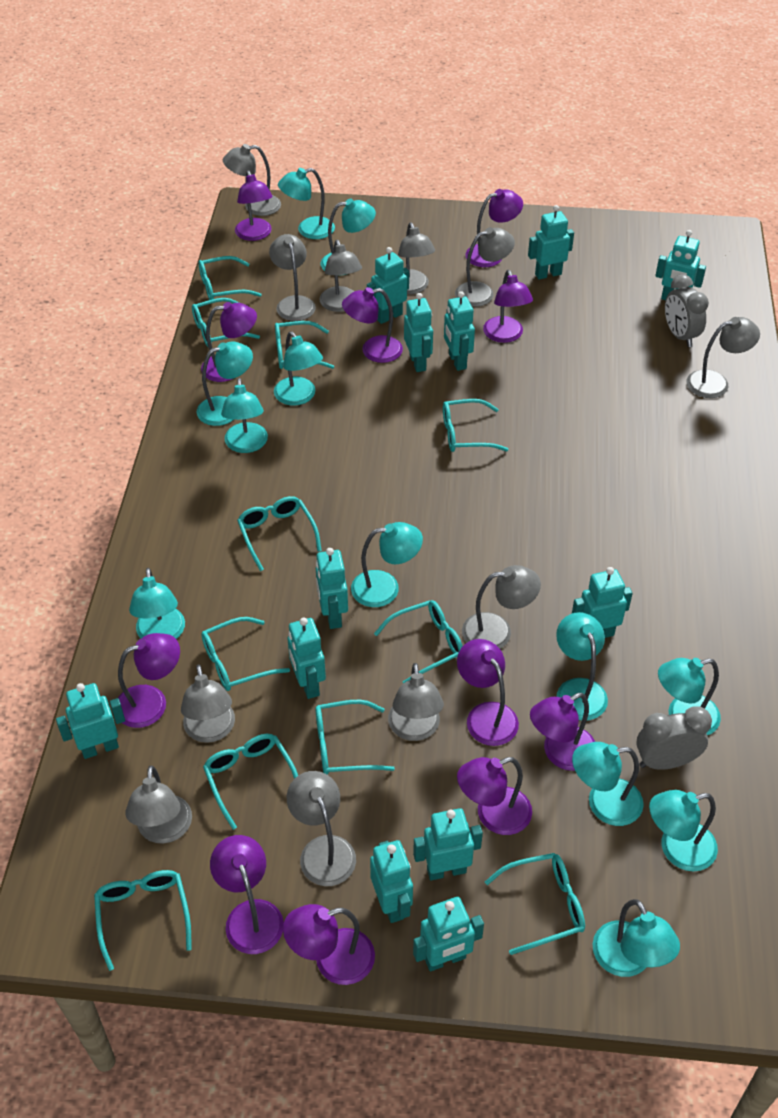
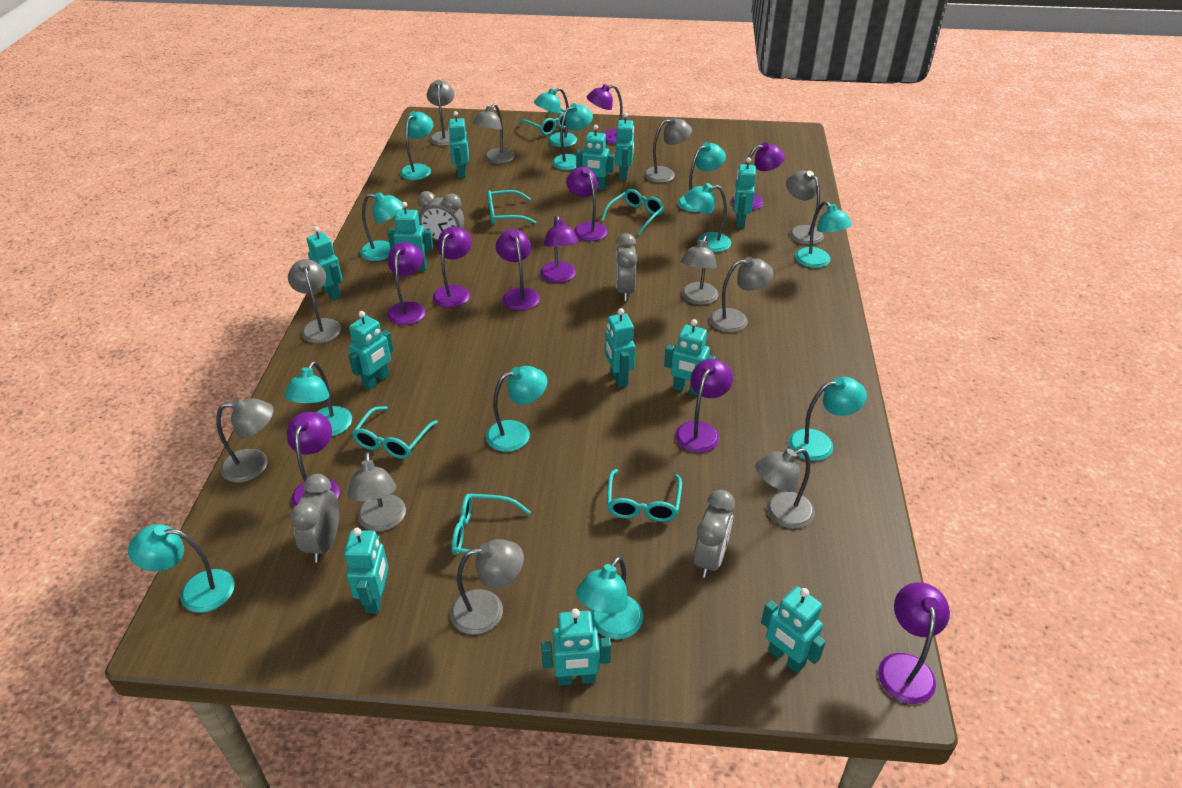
grey clock: [636,707,712,770] [665,274,709,347] = 2 -> [290,474,339,563] [417,191,464,241] [616,233,637,301] [694,490,735,578] = 4
purple lamp: [118,633,180,728] [201,302,257,382] [210,835,284,954] [235,170,273,241] [283,904,375,985] [342,287,403,363] [457,639,519,746] [457,757,532,835] [465,189,523,267] [483,270,533,343] [530,693,595,771] = 11 -> [287,412,340,507] [387,242,425,325] [433,227,472,308] [496,229,540,311] [540,215,579,283] [566,167,608,241] [587,84,623,144] [676,359,733,453] [731,142,785,210] [878,582,950,704] = 10
turquoise glasses: [94,870,192,971] [192,298,260,347] [199,256,262,300] [201,617,290,691] [203,734,298,830] [237,496,322,571] [275,321,334,369] [315,699,395,775] [374,600,463,683] [443,399,509,452] [485,853,585,955] = 11 -> [352,406,438,459] [452,494,531,555] [487,190,536,224] [518,108,566,135] [601,189,664,235] [607,469,682,522] = 6

